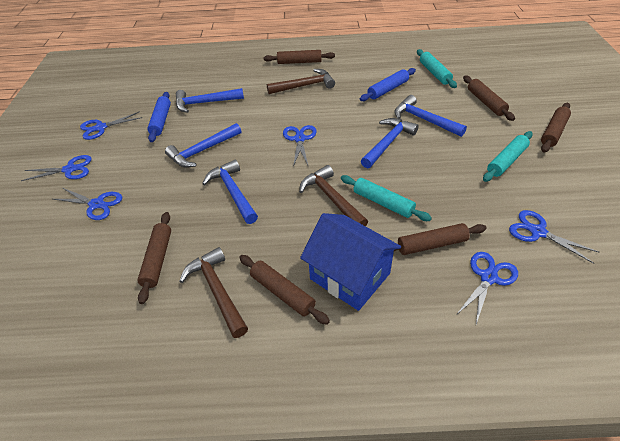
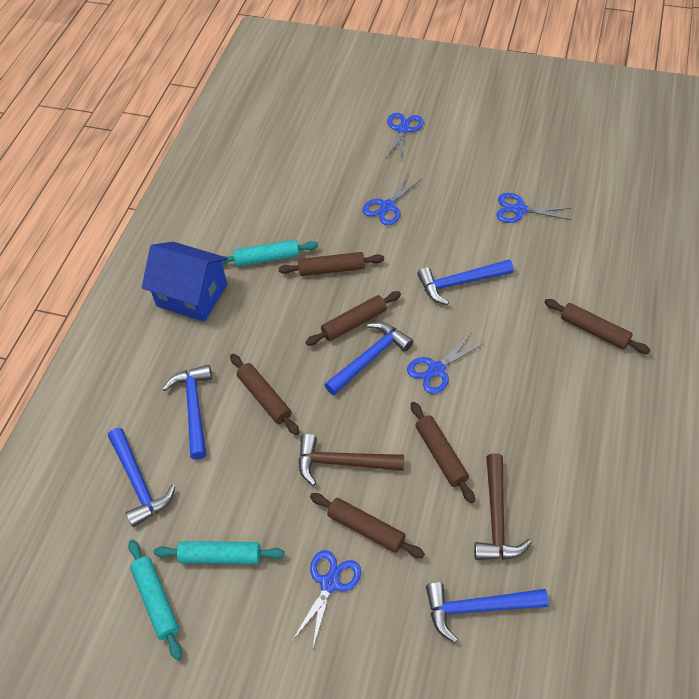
blue rolling pin: [147,92,171,142] [360,68,416,101] = 2 -> none = 0
blue scissors: [21,155,92,181] [53,188,122,220] [80,111,142,140] [283,125,317,167] [456,252,518,324] [509,210,600,264] = 6 -> [292,550,361,648] [362,173,422,225] [386,113,424,159] [407,333,485,394] [496,193,571,223] = 5
brown hammer: [180,247,248,338] [267,69,335,94] [299,165,368,226] = 3 -> [299,434,404,486] [474,453,532,560] = 2

